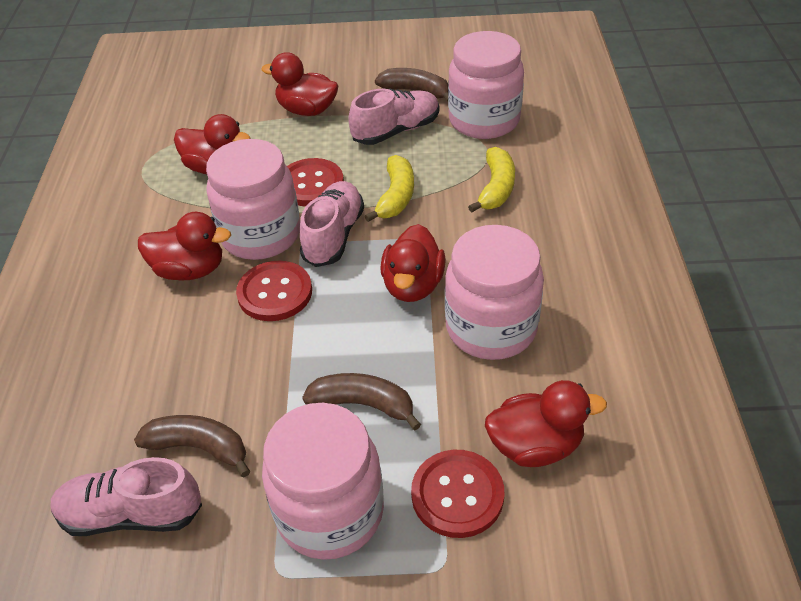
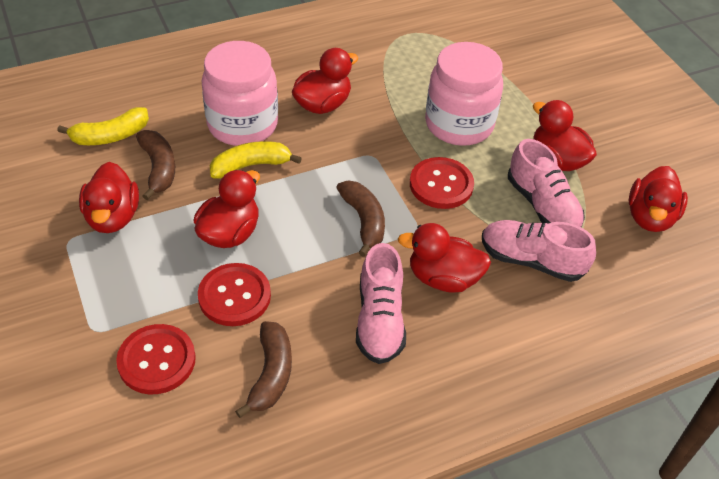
pink jar: [206,139,300,260] [262,403,384,560] [445,225,544,360] [448,31,524,139] = 4 -> [201,41,278,146] [425,42,503,146] = 2
red duck: [138,212,231,281] [174,114,251,174] [261,52,338,116] [380,224,446,302] [485,380,607,467] = 5 -> [79,162,139,233] [194,170,260,248] [292,48,358,114] [398,223,491,293] [533,100,597,171] [629,166,688,232] = 6

